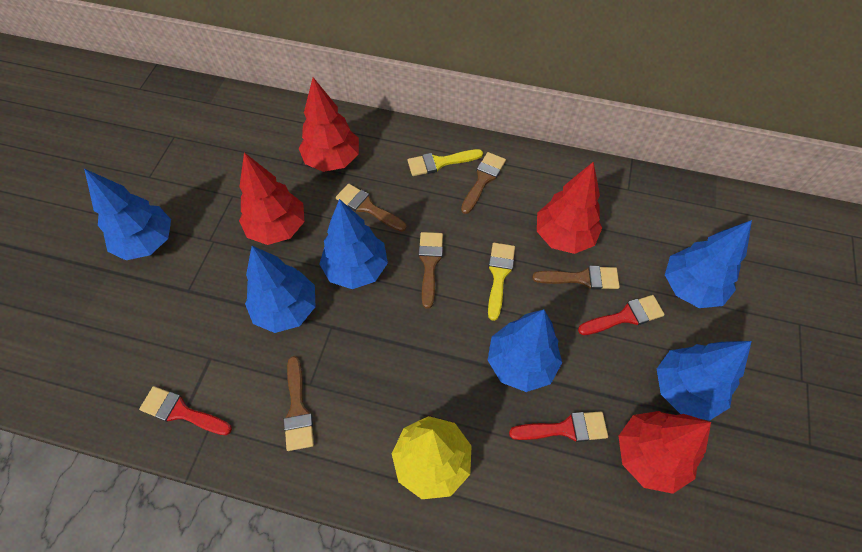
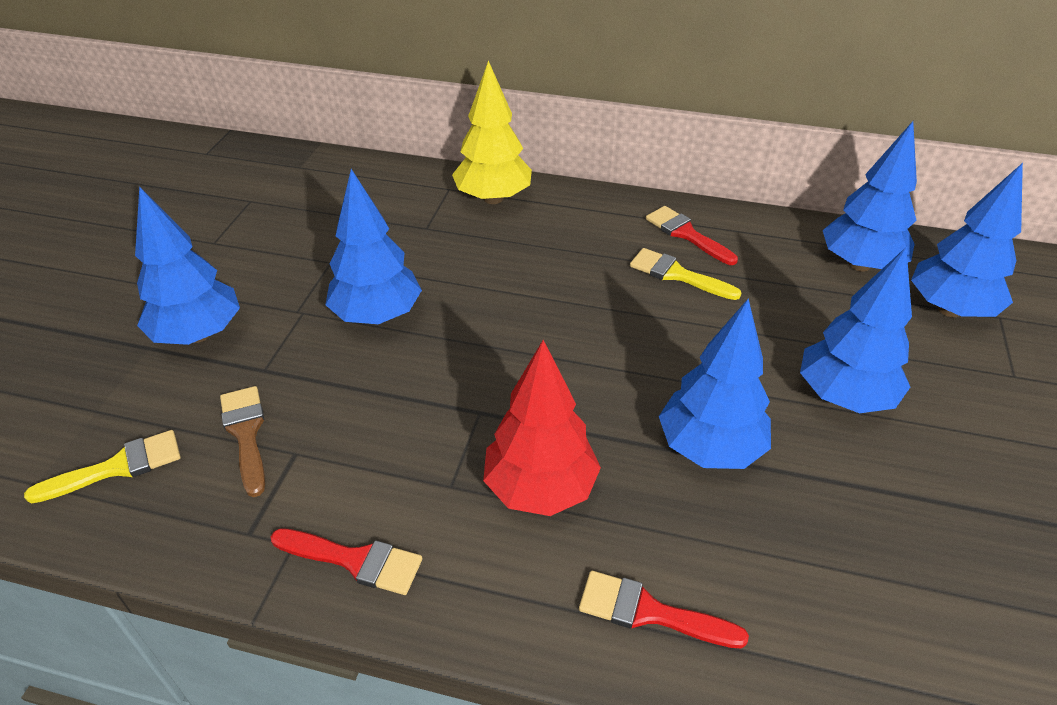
brown brush: [283,356,314,451] [336,183,407,232] [418,232,443,309] [461,152,506,214] [532,266,620,290] = 5 -> [220,386,265,497] = 1
red tree: [239,152,305,245] [299,77,359,172] [537,162,602,254] [618,411,711,494] = 4 -> [483,340,601,516] = 1

